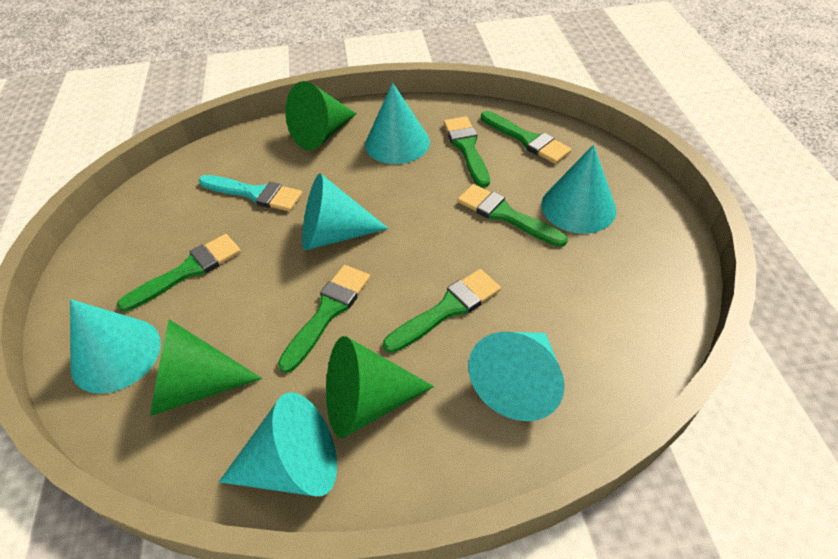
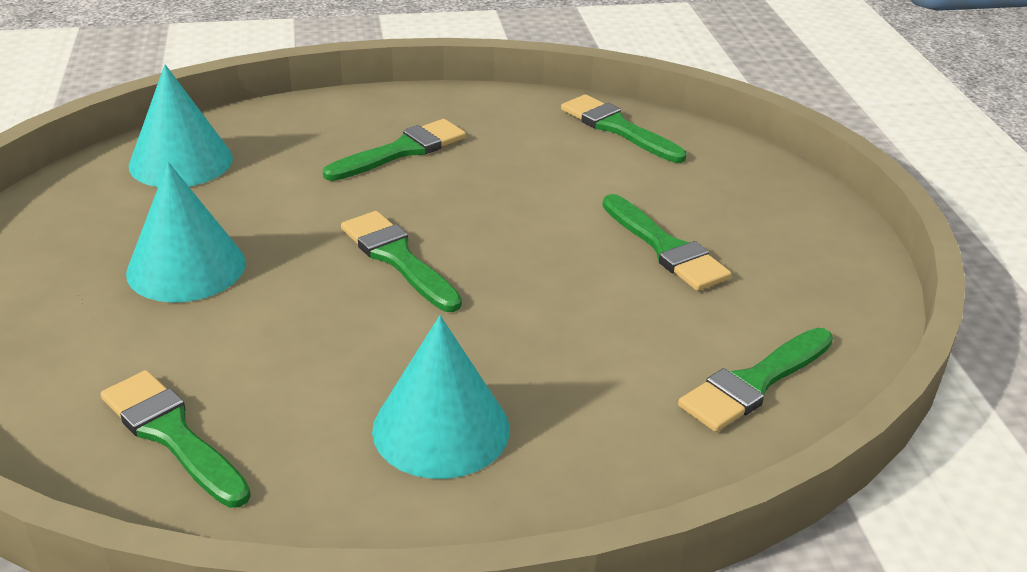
green cone: [150,319,262,416] [285,81,357,150] [326,336,434,438] = 3 -> none = 0
turquoise brush: [199,175,302,211] = 1 -> none = 0
turquoise cone: [70,299,161,394] [219,392,337,496] [302,173,389,251] [365,82,430,164] [468,332,565,421] [541,145,616,234] = 6 -> [126,162,246,303] [128,65,233,187] [372,315,510,479] = 3

